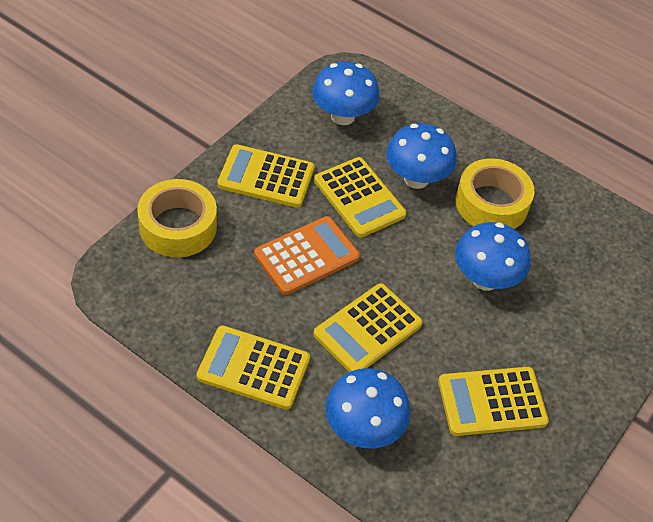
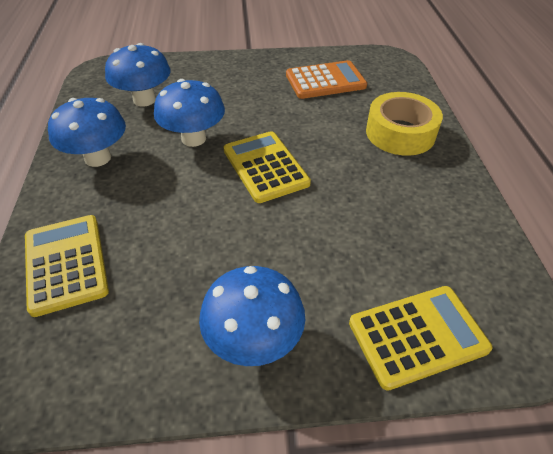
yellow calculator: [197,326,310,410] [217,144,315,208] [313,283,423,372] [314,157,407,238] [438,367,549,436] = 5 -> [25,215,109,317] [224,131,311,203] [349,286,492,391] = 3
yellow tape: [137,179,217,258] [455,158,534,229] = 2 -> [366,92,443,156] = 1

